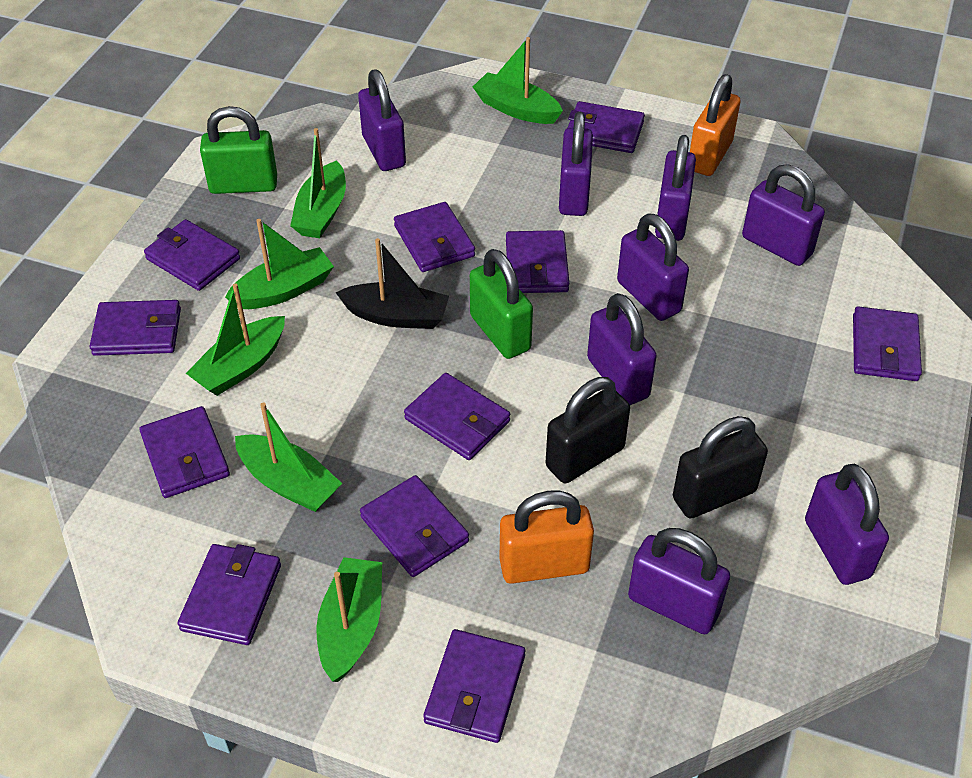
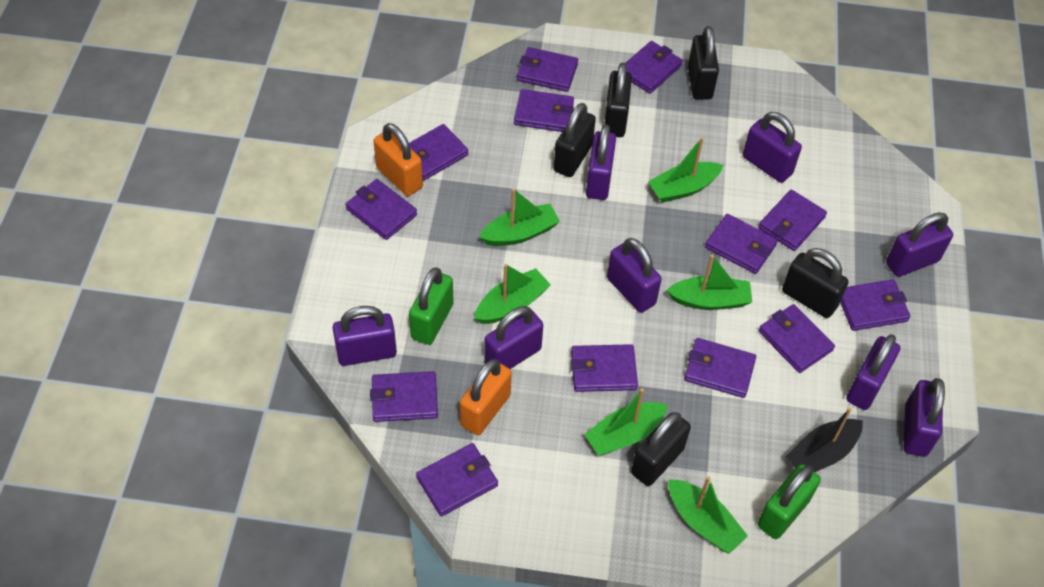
black padlock: [546,377,630,483] [673,416,768,518] = 2 -> [554,103,596,177] [604,63,632,137] [631,412,691,486] [688,26,719,100] [782,248,849,318] = 5
purple wallet: [90,300,181,356] [139,406,230,498] [144,219,240,291] [177,544,281,645] [360,475,469,577] [394,202,475,272] [404,373,510,460] [423,629,525,743] [506,230,569,293] [568,101,645,153] [853,306,922,381] = 11 -> [345,179,417,240] [370,371,438,422] [409,124,469,180] [416,443,498,517] [514,89,574,132] [517,47,578,92] [571,344,638,392] [625,41,683,94] [684,338,756,398] [705,214,778,274] [758,190,827,251] [759,304,835,373] [840,279,910,331] = 13

